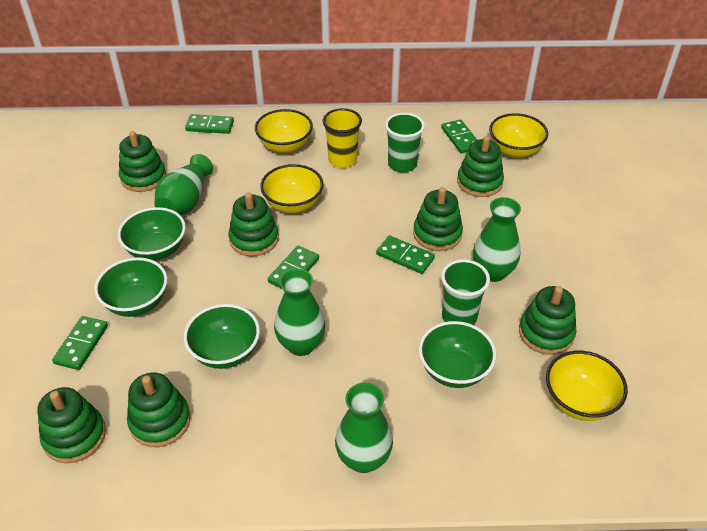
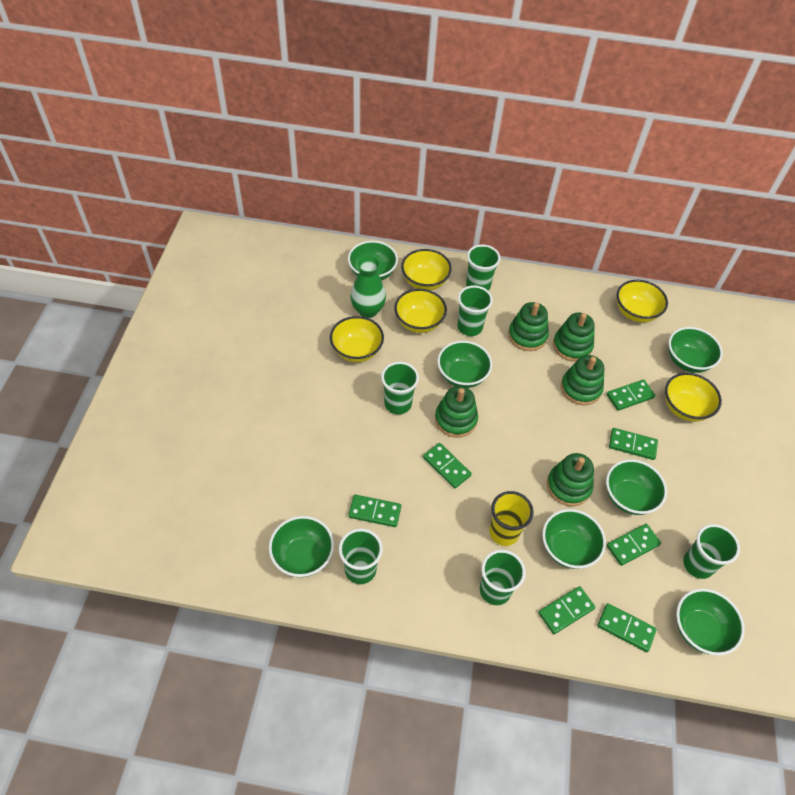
green bowl: [94,257,167,317] [118,207,186,261] [184,304,260,369] [419,321,496,388] = 4 -> [269,516,334,577] [348,241,398,281] [437,341,492,388] [542,509,606,569] [606,459,667,515] [668,327,723,373] [676,589,745,656] = 7
green cup: [385,113,425,173] [441,259,490,325] = 2 -> [339,528,383,584] [381,362,419,414] [457,285,493,336] [466,244,500,291] [480,550,526,605] [683,524,740,579] = 6
green domino: [52,316,108,370] [185,114,234,134] [268,246,319,289] [376,235,435,274] [441,120,477,153] = 5 -> [348,495,401,527] [423,443,472,488] [538,586,595,634] [598,603,657,652] [607,380,655,411] [607,524,661,566] [609,428,658,460] = 7
green stacking toy: [37,387,106,463] [119,131,166,192] [127,373,191,447] [229,192,279,256] [413,187,463,251] [457,136,504,197] [519,286,577,355] = 7 -> [435,386,478,438] [508,302,549,351] [547,453,594,506] [553,313,595,362] [561,355,605,405] = 5
green vase: [154,154,213,215] [274,269,325,356] [335,383,393,473] [473,197,521,282] = 4 -> [350,255,386,318] = 1
yellow bowl: [255,109,313,153] [260,164,323,213] [489,113,548,158] [546,351,628,421] = 4 -> [330,316,384,362] [394,289,447,333] [401,249,452,290] [617,280,668,323] [665,373,722,422] = 5

